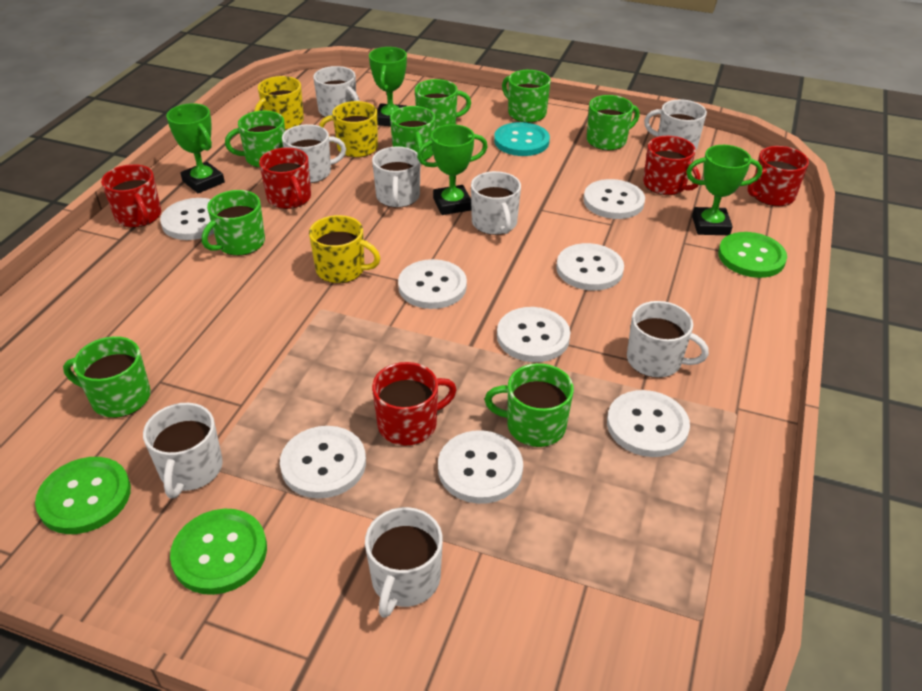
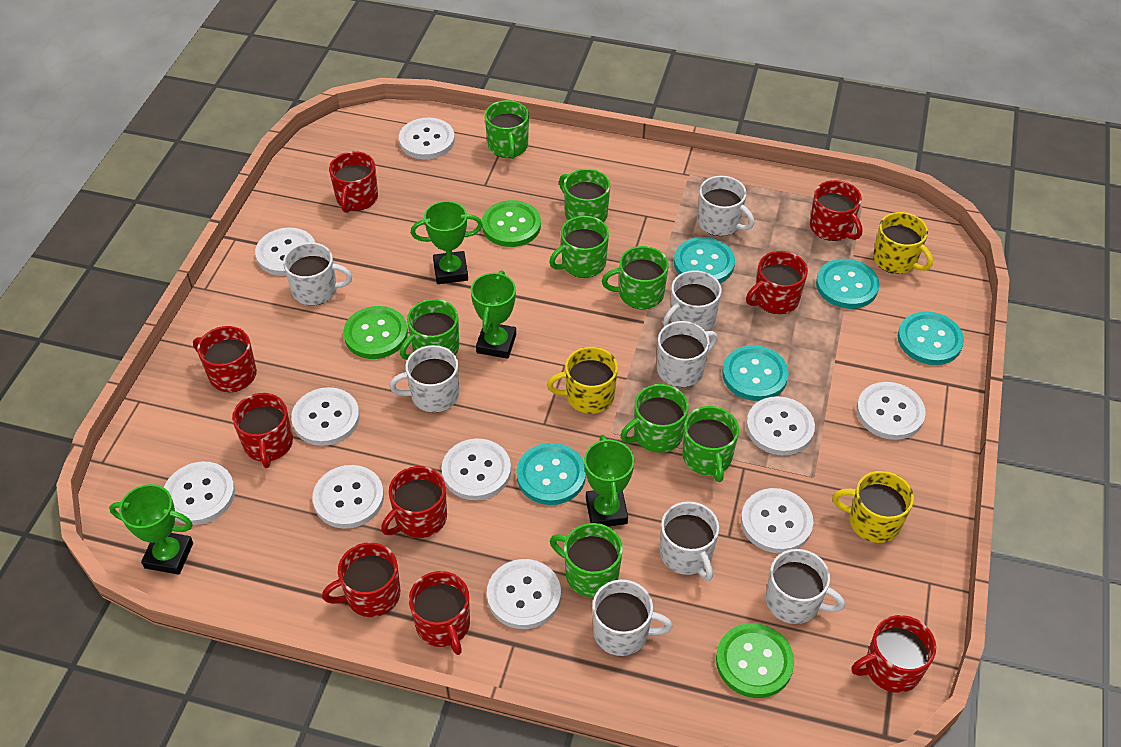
red mug: [101,164,161,228] [259,148,311,209] [372,362,457,446] [643,136,700,195] [748,146,809,206] = 5 -> [193,326,257,392] [232,393,293,468] [322,542,400,617] [329,151,378,213] [381,466,447,538] [409,571,470,655] [746,251,808,314] [810,180,862,241] [851,615,936,693] = 9
turquoise button: [494,122,550,156] = 1 -> [517,443,586,505] [674,237,735,283] [722,345,789,401] [816,259,879,309] [898,311,964,365] = 5
white button: [160,198,214,240] [280,426,366,499] [398,259,467,309] [438,430,523,504] [497,307,570,362] [556,243,624,291] [583,179,645,219] [607,390,690,457] = 8 -> [164,462,235,525] [255,227,315,276] [291,387,360,446] [312,465,384,529] [399,118,455,159] [442,439,511,500] [487,559,561,629] [741,488,813,553] [746,396,815,455] [857,382,926,440] = 10

